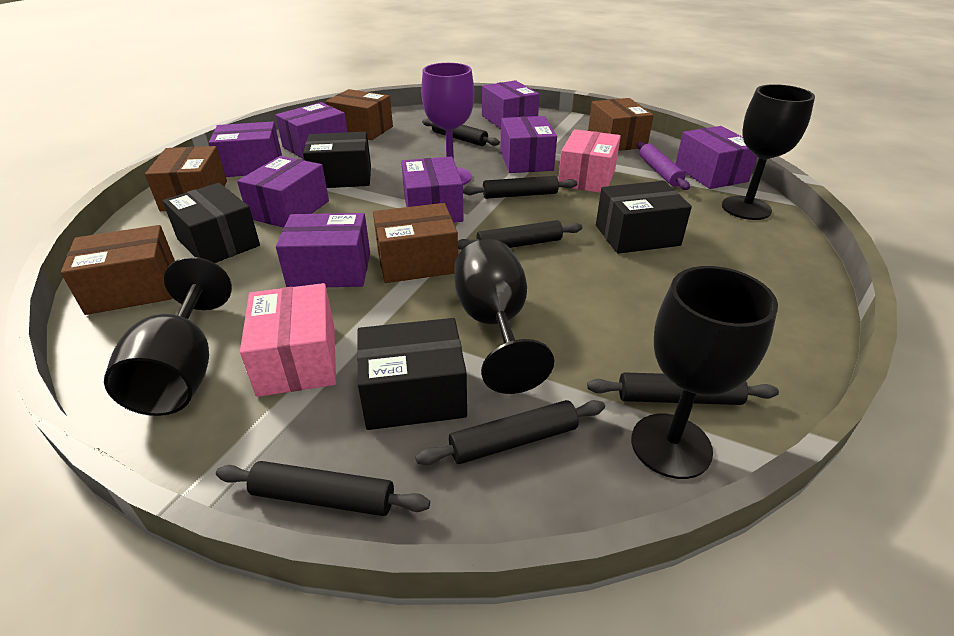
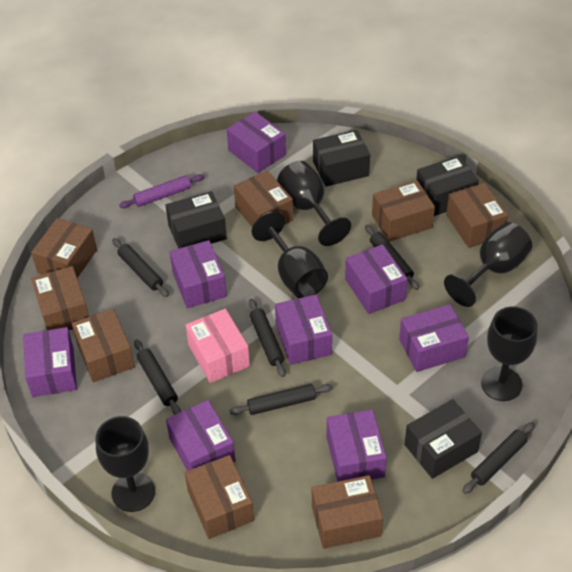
black goblet: [104,257,232,416] [454,239,554,394] [631,266,778,479] [722,84,815,220] = 4 -> [96,416,155,512] [252,211,328,298] [277,161,351,246] [444,222,532,307] [481,307,538,401] = 5
brown box: [61,225,175,315] [145,146,227,211] [325,89,393,140] [373,203,458,283] [588,98,654,151] = 5 -> [31,218,97,278] [31,266,89,330] [72,309,135,382] [185,455,254,539] [234,170,293,227] [312,475,383,549] [372,180,435,242] [446,183,508,248] = 8
pink box: [240,283,336,397] [558,129,621,193] = 2 -> [186,309,250,383] = 1
purple goblet: [421,63,474,185] = 1 -> none = 0

